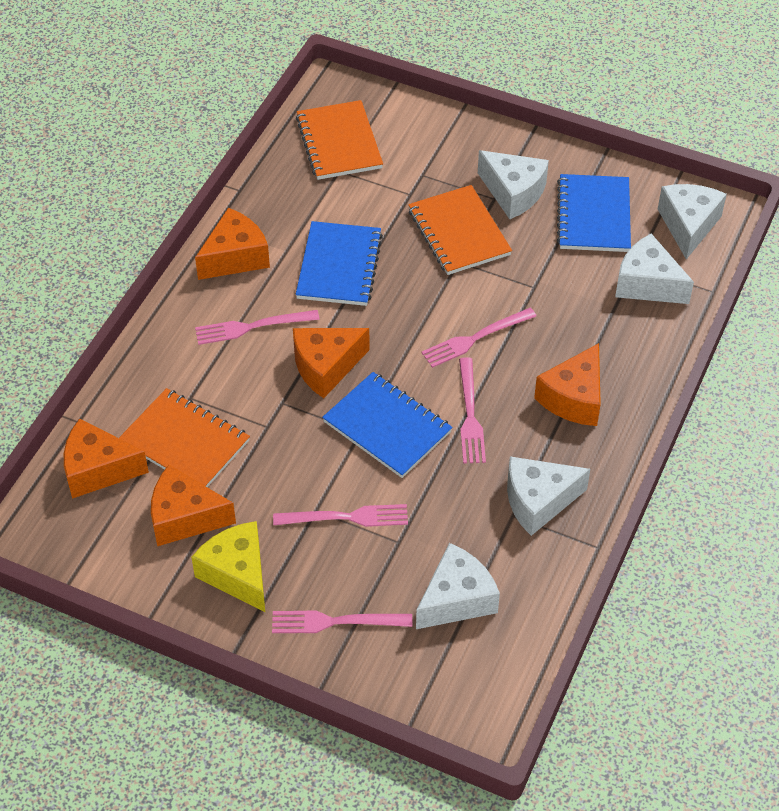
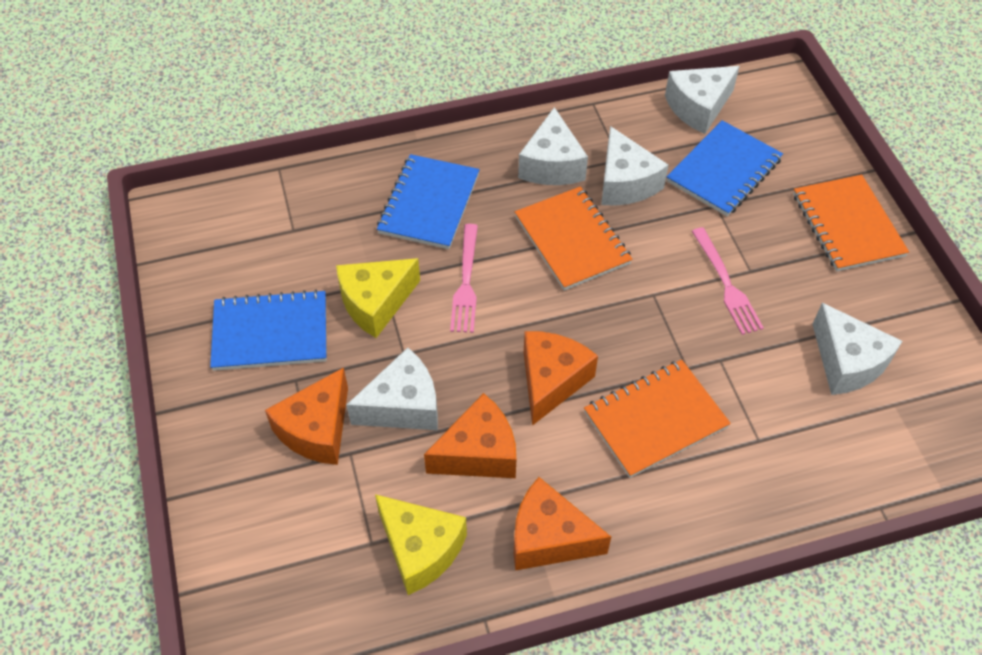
orange cheese: [64,418,149,499] [151,465,236,546] [195,208,270,280] [293,328,370,398] [534,343,601,426] = 5 -> [265,367,348,465] [424,393,516,478] [514,477,611,571] [524,331,598,426] = 4
pink fork: [195,310,320,345] [272,611,412,633] [273,504,408,527] [422,308,536,368] [459,357,486,464] = 5 -> [450,224,478,333] [692,227,764,335] = 2
yellow cheese: [191,521,265,612] = 1 -> [336,258,420,338] [375,494,467,595] = 2

